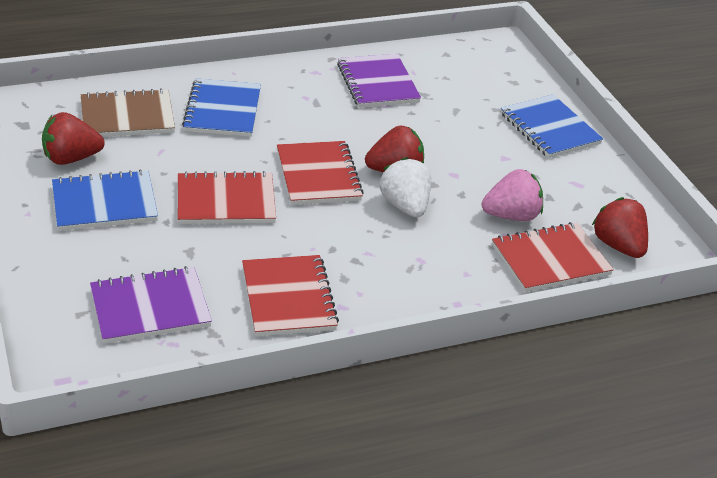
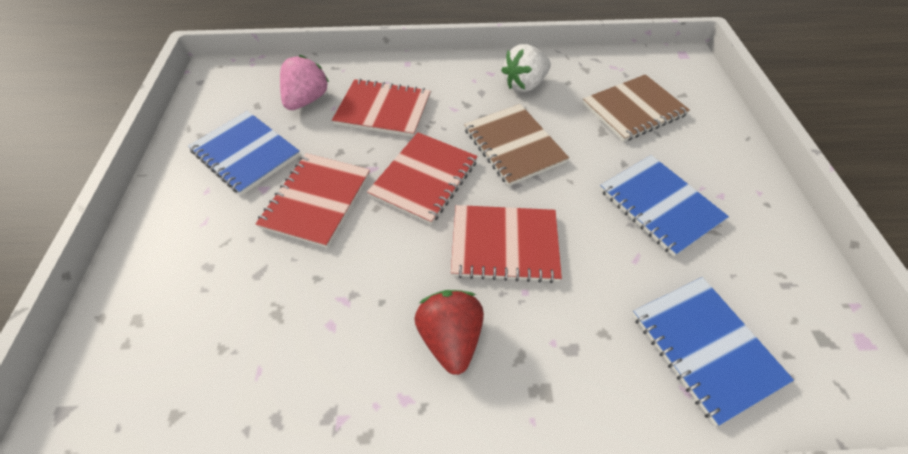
brown notebook: [81,88,175,137] = 1 -> [464,104,569,186] [583,74,690,142] = 2
purple notebook: [90,266,212,344] [337,54,421,107] = 2 -> none = 0
red strawberry: [42,112,105,165] [365,126,424,172] [592,197,648,258] = 3 -> [414,290,484,375] = 1

